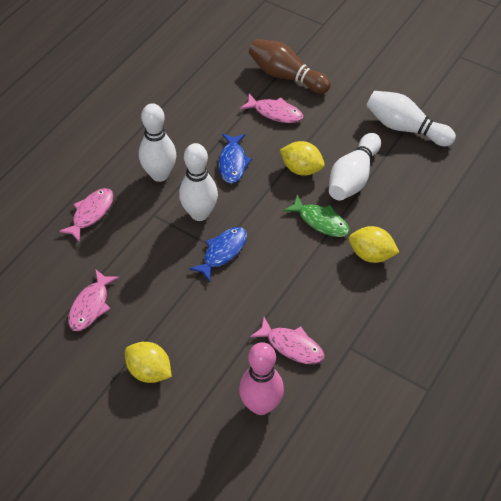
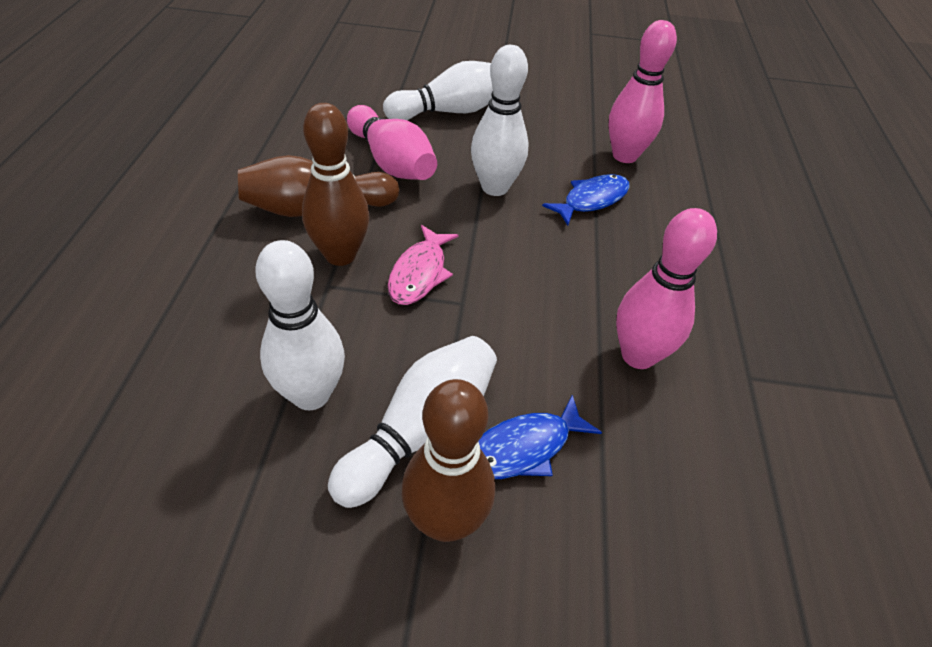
brown bowling pin: [249,39,331,94] = 1 -> [238,155,399,217] [302,103,369,266] [402,379,495,542] = 3
green fish: [283,195,350,237] = 1 -> none = 0
pink bowling pin: [239,342,284,415] = 1 -> [347,105,437,180] [609,20,677,163] [616,208,717,369] = 3
pink fish: [59,188,114,242] [68,269,119,331] [240,94,303,123] [250,317,325,364] = 4 -> [388,225,458,305] = 1
yellow lemon: [125,342,172,383] [280,141,325,176] [349,226,399,263] = 3 -> none = 0

